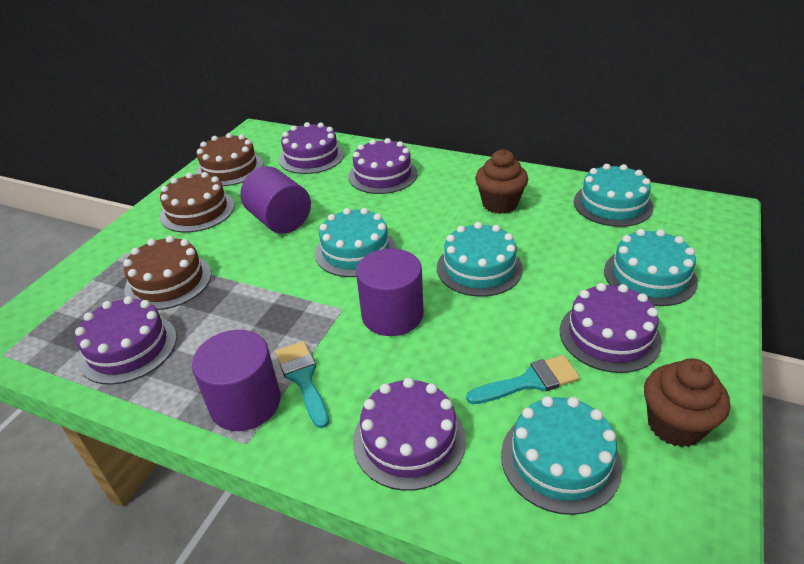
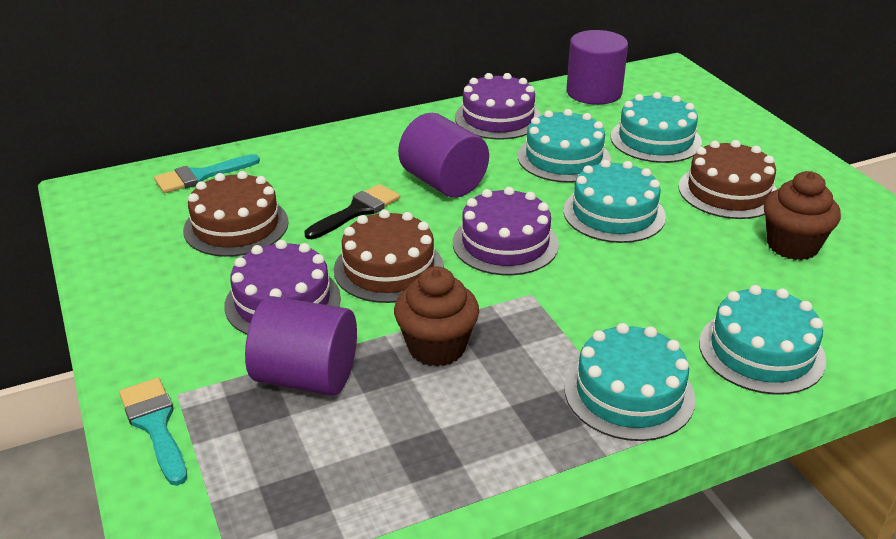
black brush: none = 0 -> [305,184,400,239] = 1
purple cake: [75,296,177,385] [279,122,344,174] [349,138,418,194] [353,378,466,491] [560,283,662,373] = 5 -> [224,240,341,335] [453,187,559,275] [455,73,541,140] = 3

